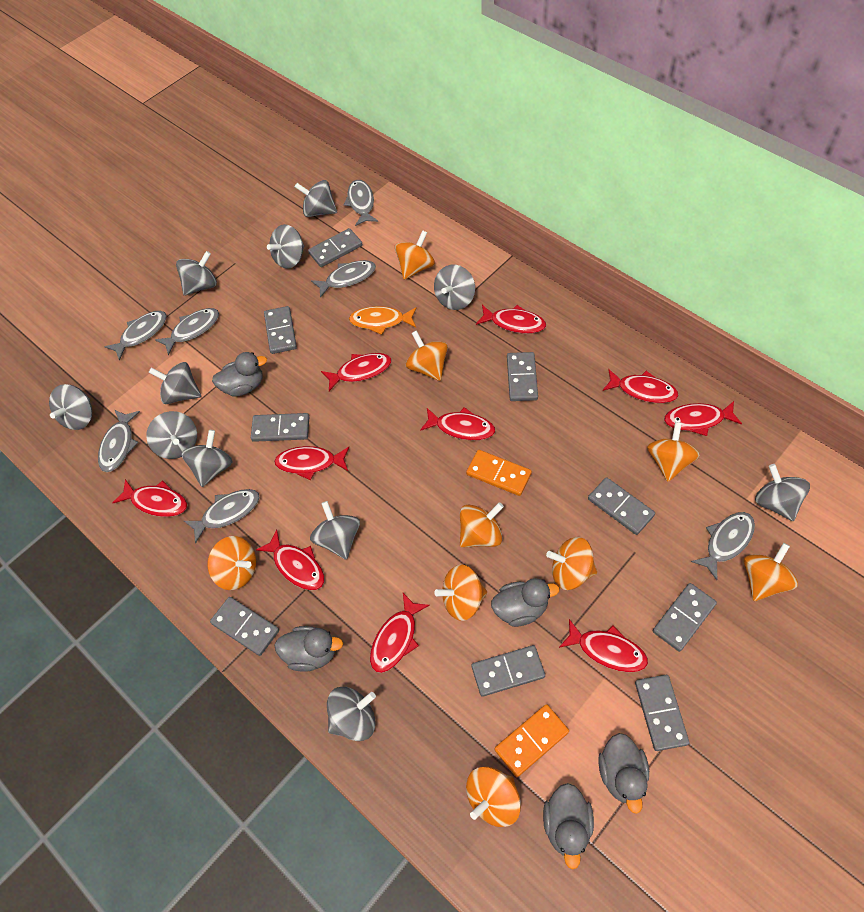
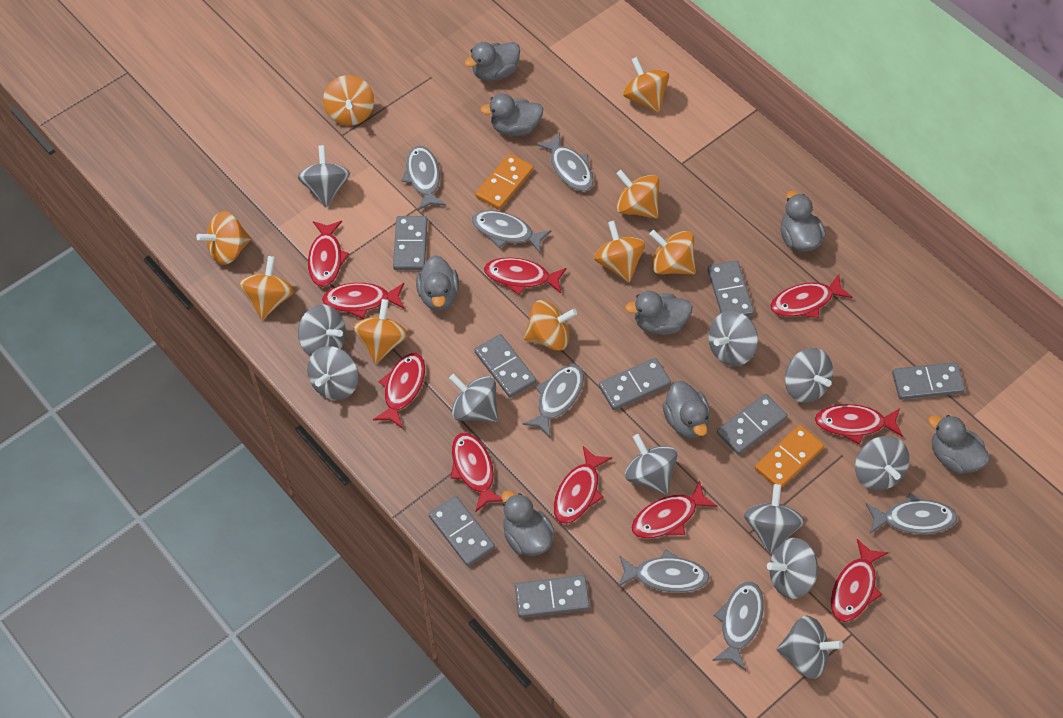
grey domino: [210,597,279,656] [251,413,309,442] [264,306,297,354] [308,228,362,267] [472,645,545,697] [507,352,538,401] [588,477,655,535] [635,675,689,751] [653,583,717,652] = 9 -> [393,216,428,270] [429,496,495,566] [475,334,536,398] [515,575,590,618] [599,358,671,410] [707,261,754,316] [717,394,788,455] [892,362,965,400] = 8
grey duck: [212,352,267,397] [275,626,343,672] [491,578,559,627] [543,783,594,869] [598,733,649,814] = 5 -> [416,255,459,311] [464,42,520,81] [480,94,543,136] [501,490,555,556] [625,291,693,335] [662,381,710,438] [780,191,826,252] [928,415,990,474] = 8
orange fish: [349,306,417,335] = 1 -> none = 0

